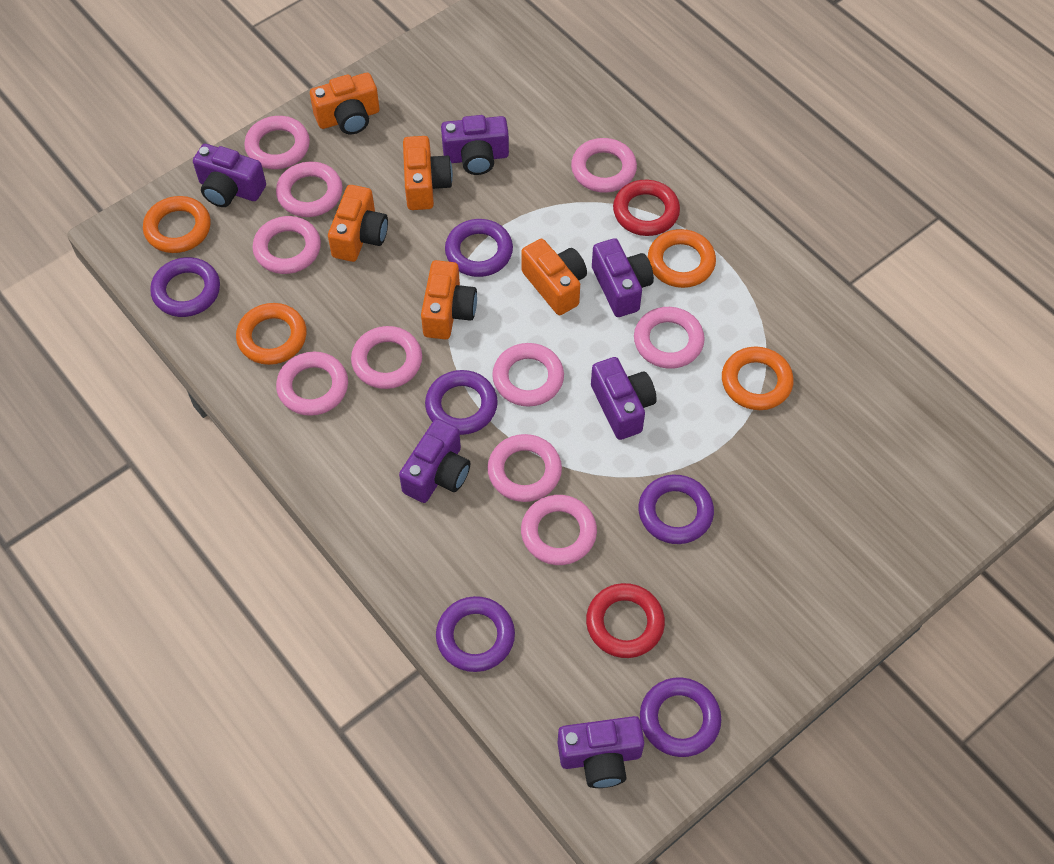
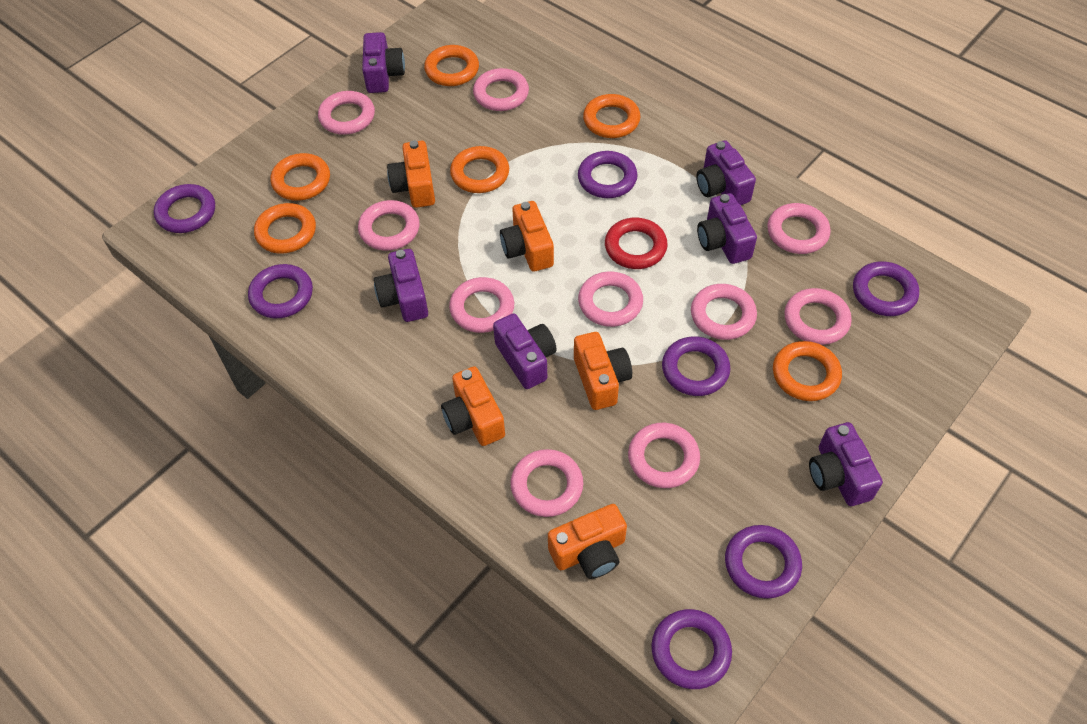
orange ring: [143,196,211,253] [236,303,307,365] [648,229,716,288] [722,346,794,410] = 4 -> [254,203,316,254] [270,153,330,201] [424,45,479,86] [450,146,509,193] [583,94,640,138] [773,341,842,401] = 6
purple ring: [150,257,220,317] [425,370,498,435] [436,596,515,672] [445,219,513,277] [639,475,714,544] [640,677,721,757] = 6 -> [154,184,215,233] [248,264,313,318] [578,151,638,198] [651,609,732,689] [662,336,731,396] [725,525,802,599] [853,261,919,316] = 7
red ring: [586,583,665,658] [613,180,680,236] = 2 -> [605,218,668,269] = 1

